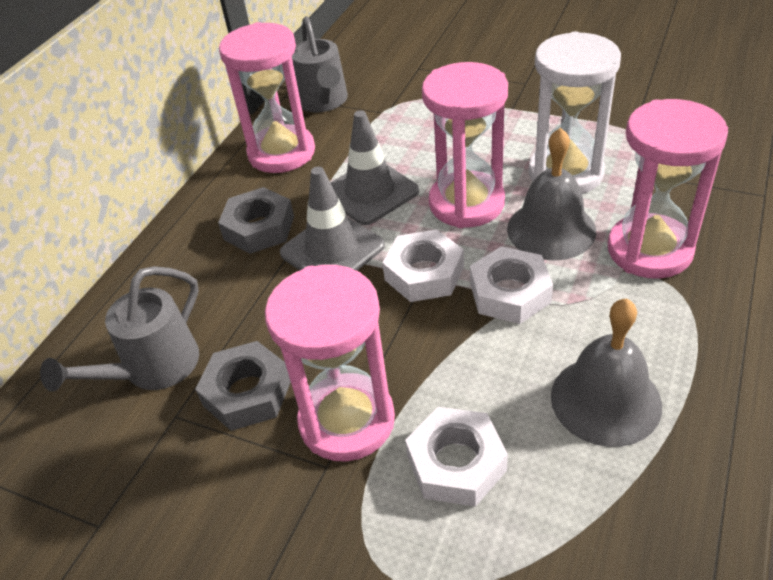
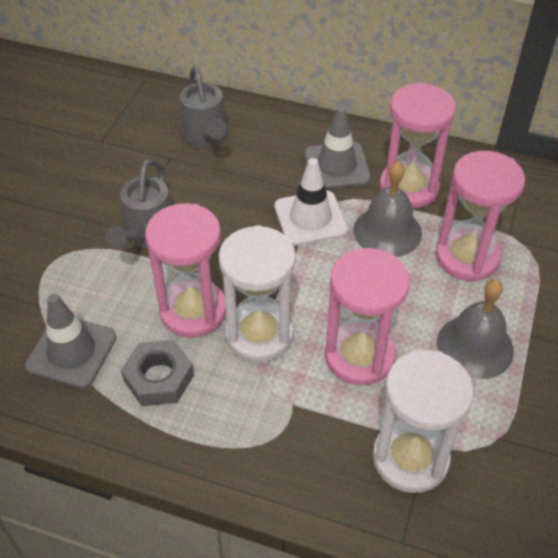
grey nut: [195,341,291,431] [218,187,294,254] = 2 -> [121,340,194,406] = 1
white hourglass: [529,31,621,194] = 1 -> [219,225,296,362] [373,350,474,493] = 2
white nut: [383,229,464,302] [405,407,508,507] [470,246,553,324] = 3 -> none = 0
white traffic cone: none = 0 -> [274,158,348,246] = 1

